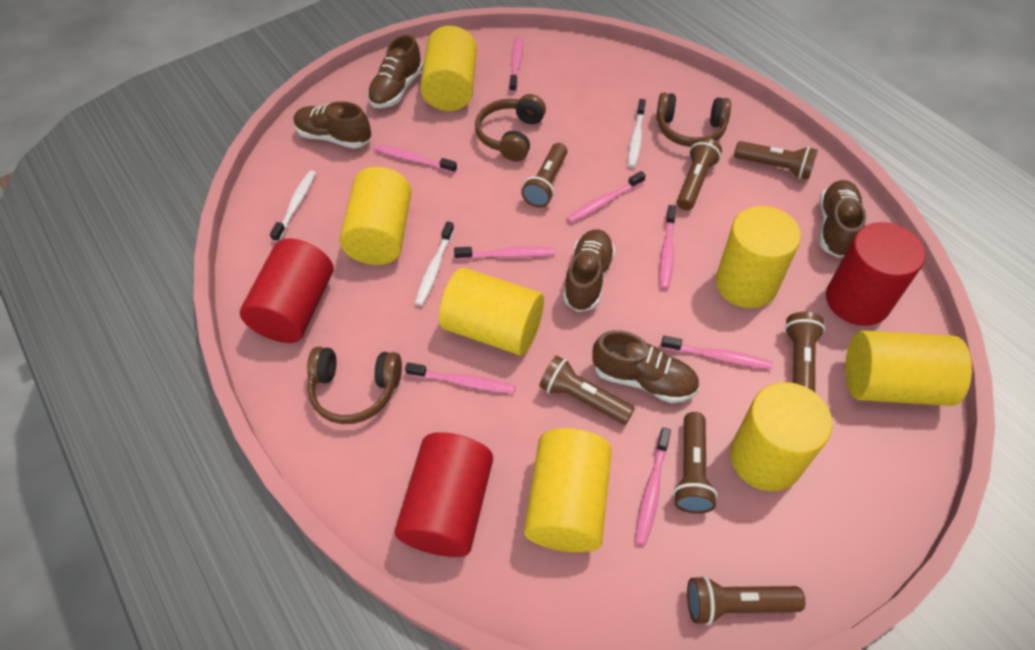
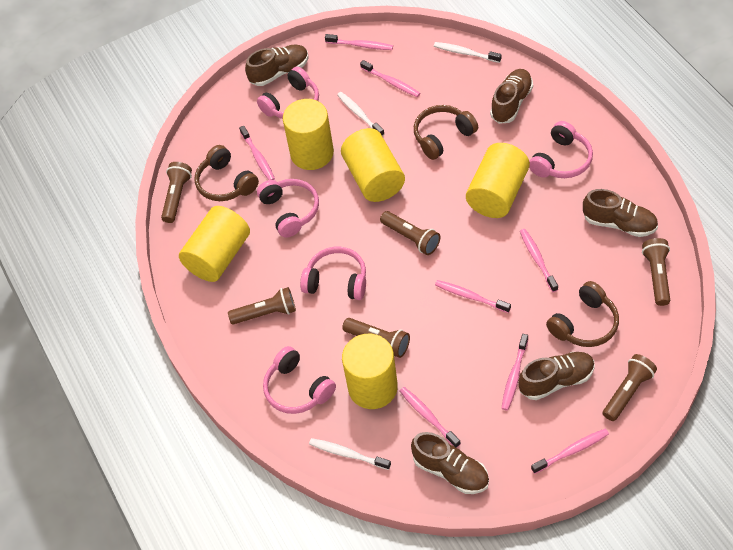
brown flashlight: [521,143,567,208] [539,355,635,424] [673,412,718,514] [677,137,722,210] [687,576,805,625] [734,141,818,180] [785,312,825,392] = 7 -> [161,162,192,223] [228,287,296,325] [342,318,410,358] [380,211,440,255] [603,354,657,421] [642,238,670,306] = 6
pink headphones: none = 0 -> [257,67,319,119] [257,179,319,238] [263,346,336,414] [300,247,366,300] [529,121,593,178] = 5
red cylinder: [240,239,333,343] [395,432,493,557] [826,222,926,326] = 3 -> none = 0
yellow cylinder: [340,167,412,265] [420,26,477,111] [439,268,544,355] [524,428,612,552] [716,206,801,308] [730,382,832,491] [845,330,972,406] = 7 -> [179,206,250,282] [283,99,334,170] [341,128,405,202] [342,334,398,409] [466,143,530,218] = 5

